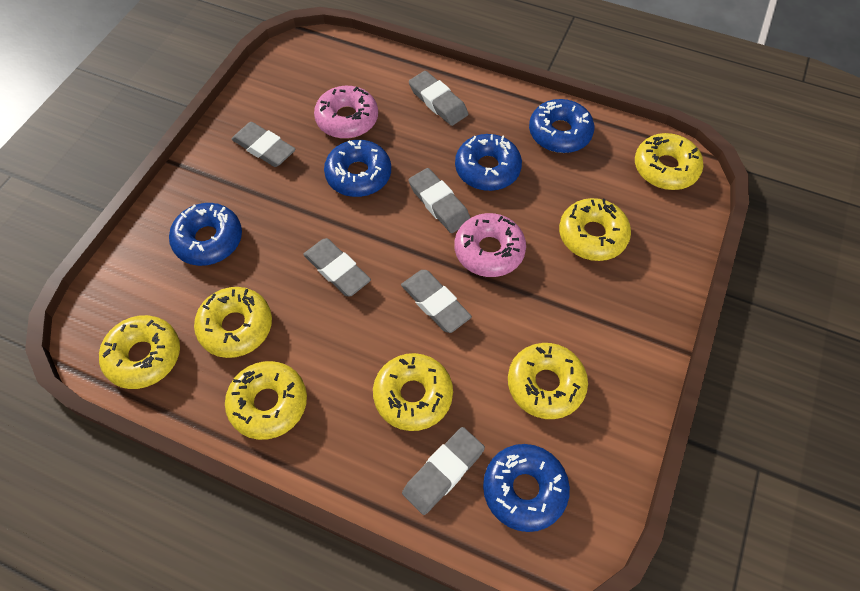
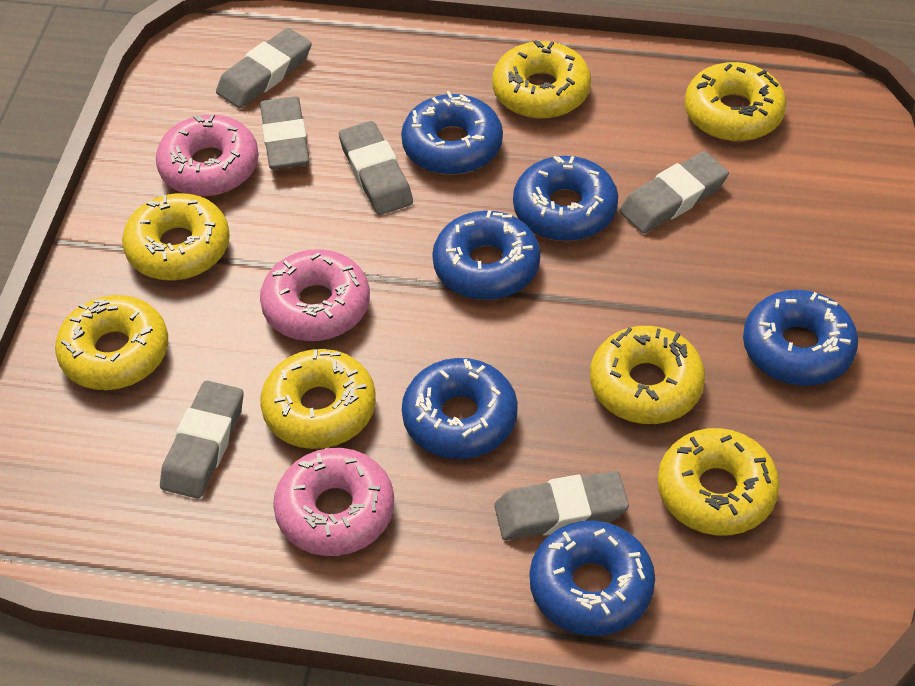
blue donut: [169,203,242,266] [324,140,391,197] [455,134,522,191] [483,444,570,532] [529,99,594,153] = 5 -> [401,91,503,175] [402,358,518,459] [432,210,541,300] [513,156,618,241] [530,521,655,636] [743,290,858,386] = 6
pink donut: [314,86,378,139] [455,213,526,277] = 2 -> [156,114,259,196] [260,249,370,341] [273,448,394,556] = 3

